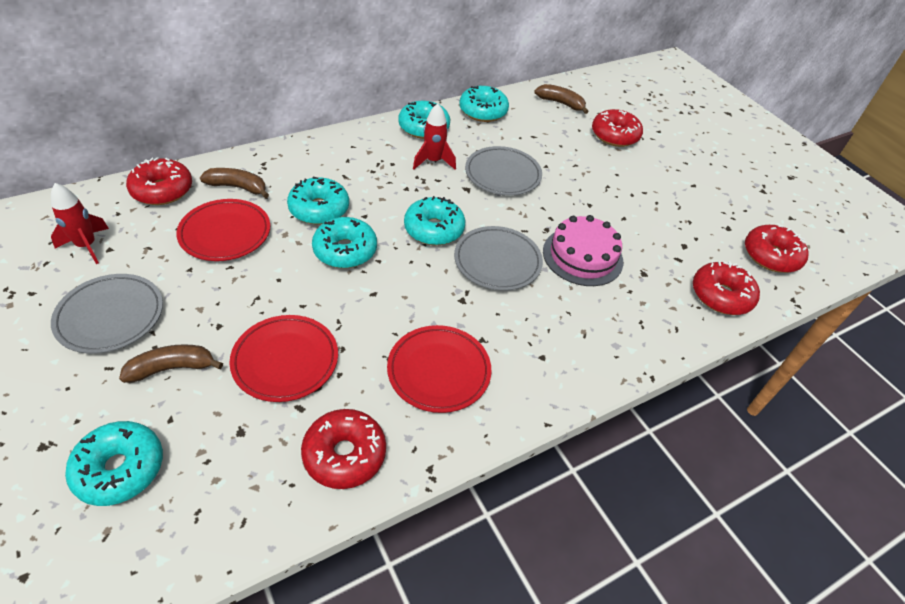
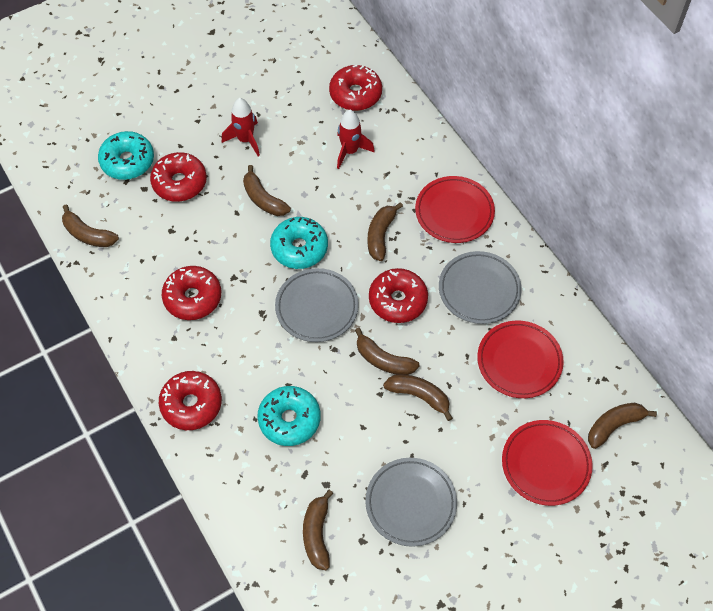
brown banana: [119,344,223,383] [200,168,269,198] [534,84,589,114] = 3 -> [62,205,119,247] [243,165,291,216] [303,490,333,570] [355,328,420,375] [368,202,403,261] [383,375,453,421] [588,403,657,449] = 7
pink cake: [543,215,623,286] = 1 -> none = 0
turquoise donut: [65,421,163,506] [287,177,349,225] [312,217,377,268] [399,101,450,139] [404,196,465,245] [459,86,509,122] = 6 -> [98,131,154,180] [257,386,321,446] [270,217,328,269] = 3

